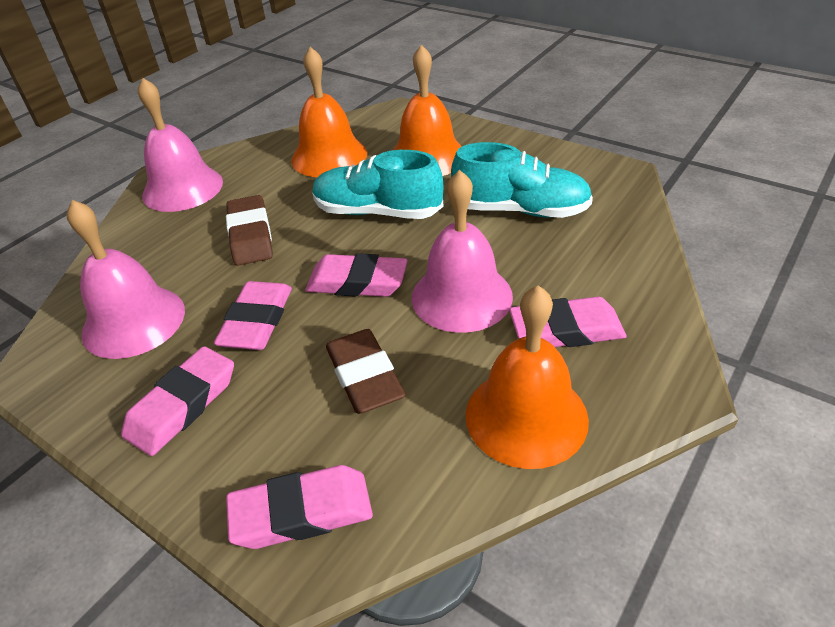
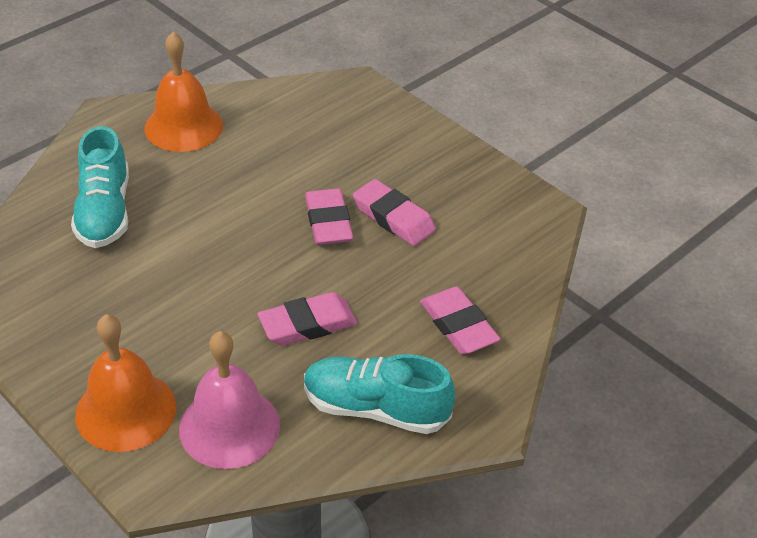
brown eraser: [226,195,273,266] [326,329,405,414] = 2 -> none = 0
orange bell: [291,47,367,177] [393,45,462,176] [466,285,589,469] = 3 -> [75,314,176,452] [145,32,223,152] = 2
pink bell: [66,200,185,359] [138,78,223,212] [411,170,513,333] = 3 -> [179,331,280,469] = 1
pink eraser: [121,346,234,456] [214,281,292,350] [226,465,373,549] [305,253,408,297] [509,297,627,347] = 5 -> [258,292,358,346] [305,188,353,245] [353,179,436,246] [420,287,500,354] = 4

